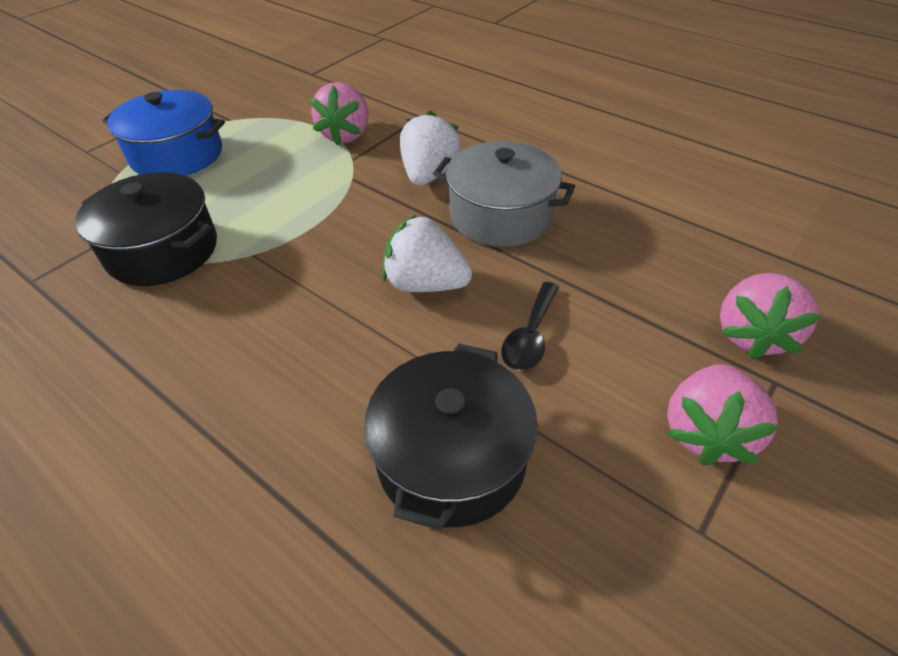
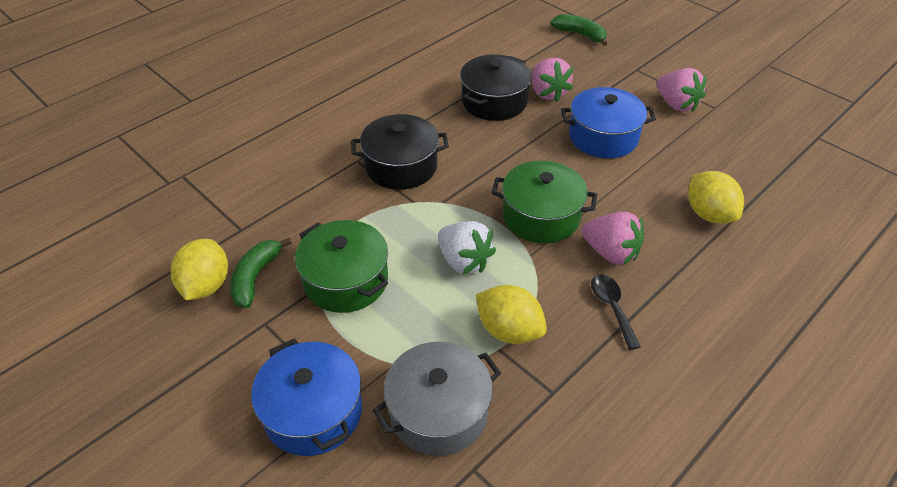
blue pot: [102,90,225,176] = 1 -> [251,339,362,456] [561,87,656,158] = 2
green banana: none = 0 -> [230,238,292,308] [550,14,607,46] = 2
green pot: none = 0 -> [295,220,388,313] [491,161,597,243] = 2
white strawberry: [382,215,472,292] [400,111,461,186] = 2 -> [438,221,496,275] = 1
yellow lemon: none = 0 -> [171,239,228,300] [476,285,547,344] [688,171,744,223] = 3

